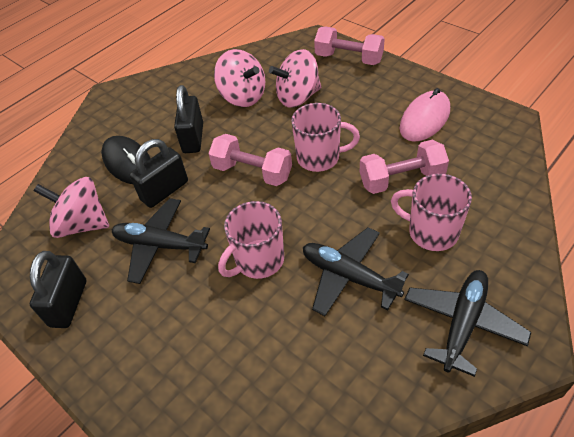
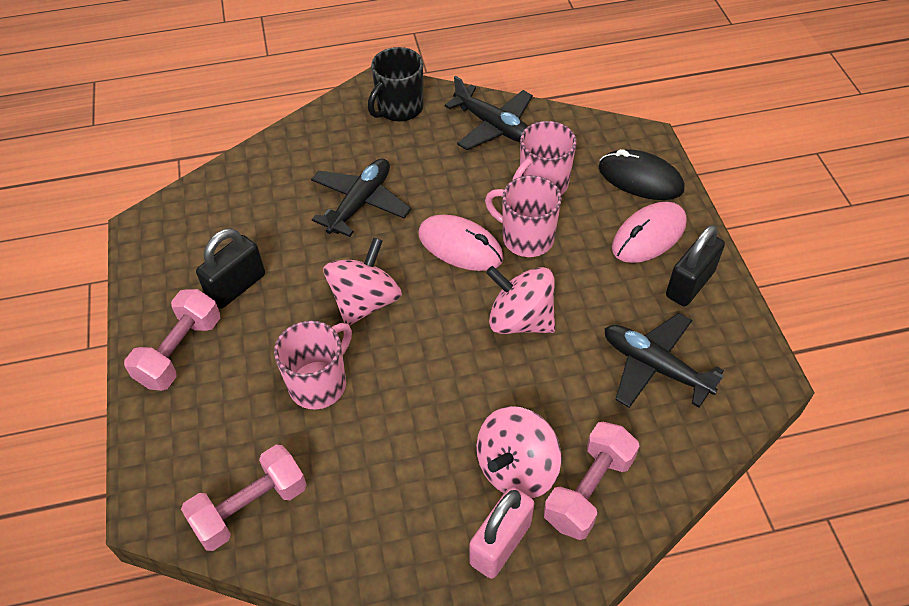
black mug: none = 0 -> [368,47,423,122] = 1
black padlock: [30,251,86,328] [130,139,188,208] [174,85,203,153] = 3 -> [196,228,265,309] [666,225,725,306] = 2
pink mouse: [400,88,450,142] = 1 -> [418,215,504,271] [612,202,687,263] = 2
pink padlock: none = 0 -> [469,487,534,579] = 1

